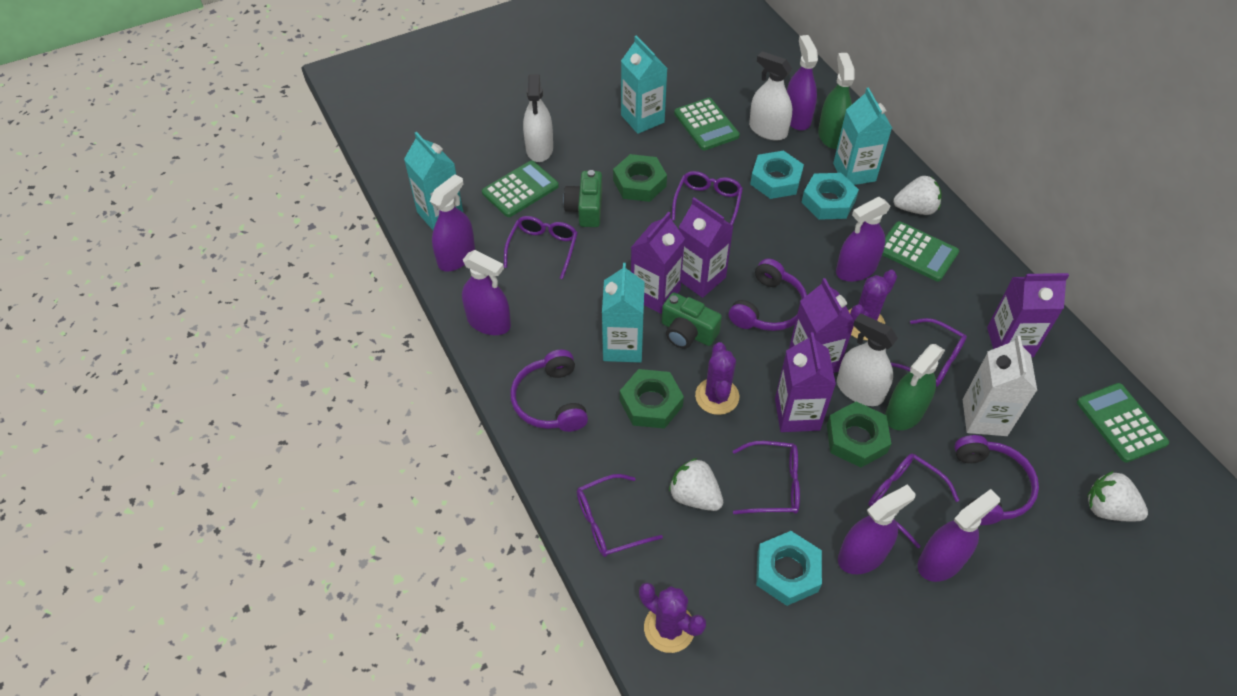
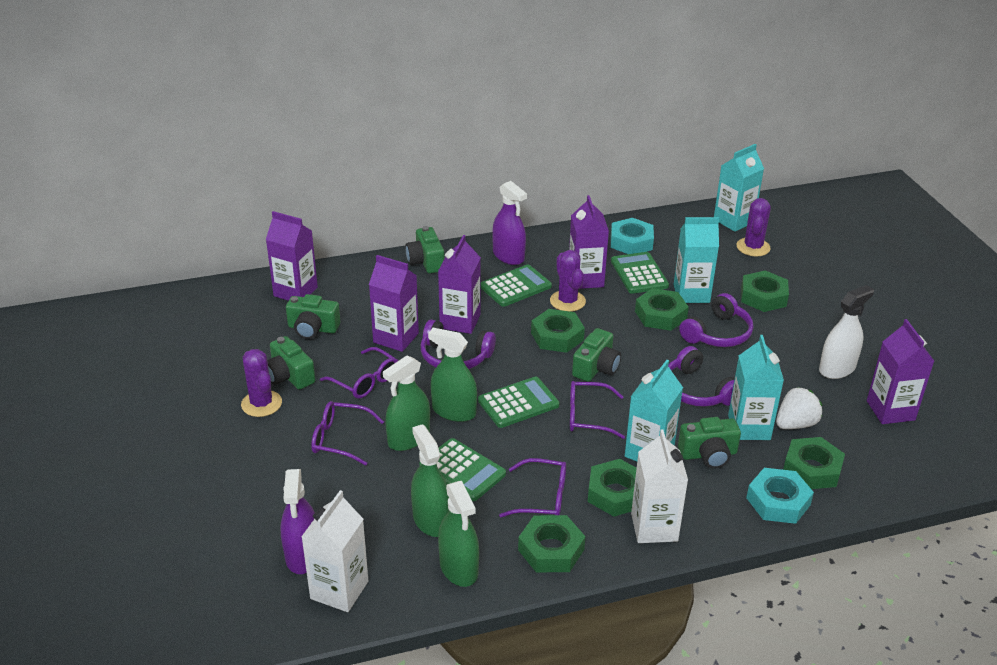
green camera: [563,170,602,227] [662,292,722,349] = 2 -> [267,336,315,390] [286,294,340,339] [405,226,444,273] [572,328,621,382] [678,417,741,469] = 5
green nut: [613,154,667,202] [620,369,684,429] [827,401,891,468] = 3 -> [518,515,586,572] [531,309,585,353] [588,459,637,516] [635,288,689,331] [741,270,789,312] [783,437,845,489] = 6
green spray bottle: [818,53,855,149] [885,344,945,430] = 2 -> [383,355,430,451] [411,424,449,537] [428,328,477,422] [438,481,479,587] = 4
purple glasses: [504,216,578,279] [577,474,663,557] [672,171,743,225] [733,441,800,514] [868,454,960,548] [890,318,967,387] = 6 -> [311,401,384,466] [320,347,398,399] [499,458,566,517] [570,381,625,439] = 4
purple spray bottle: [430,174,475,272] [462,250,511,335] [787,35,818,131] [836,197,891,282] [838,484,916,574] [918,489,1000,582] = 6 -> [281,469,315,574] [492,181,527,265] = 2
turquoise nut: [750,151,804,199] [756,531,822,606] [802,173,859,220] = 3 -> [611,218,654,254] [746,468,814,524] = 2
white carton: [963,336,1037,436] = 1 -> [301,490,368,612] [631,430,688,543] = 2
white spray bottle: [523,74,553,162] [749,51,792,141] [837,313,898,406] = 3 -> [819,285,874,379] = 1
white strawberry: [669,458,723,511] [893,176,941,215] [1087,471,1148,521] = 3 -> [776,387,822,429] = 1

